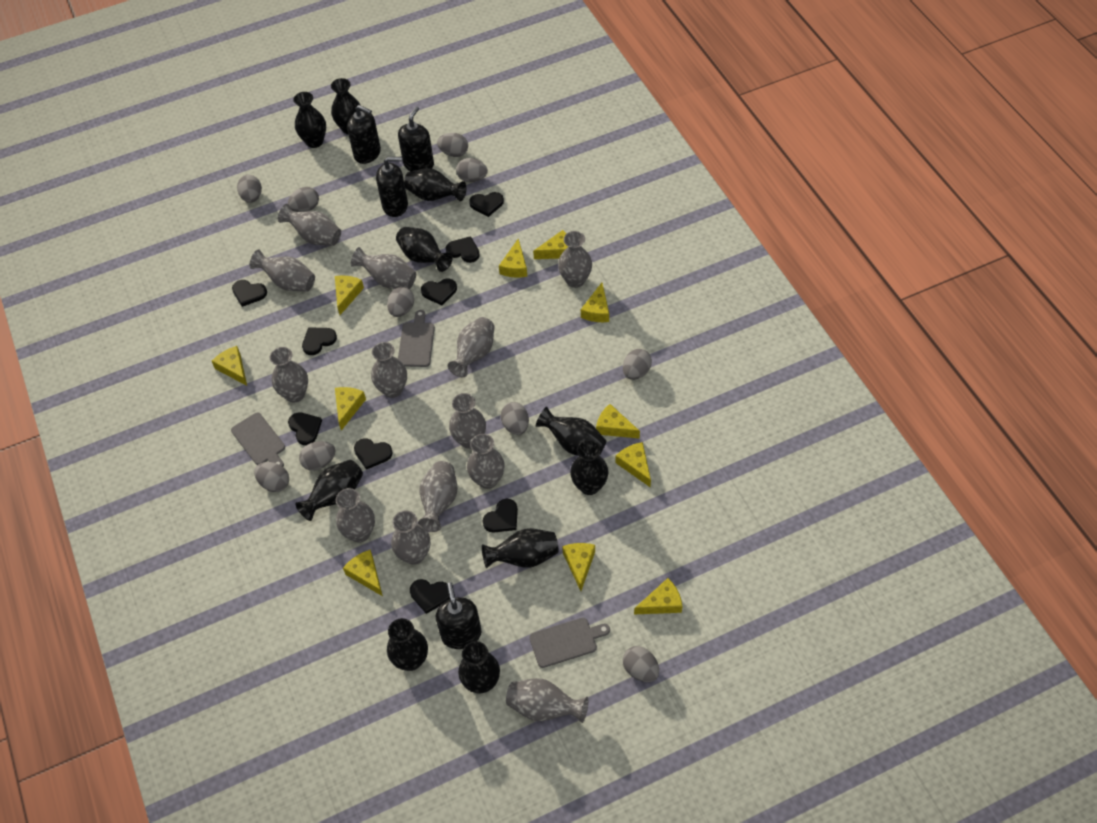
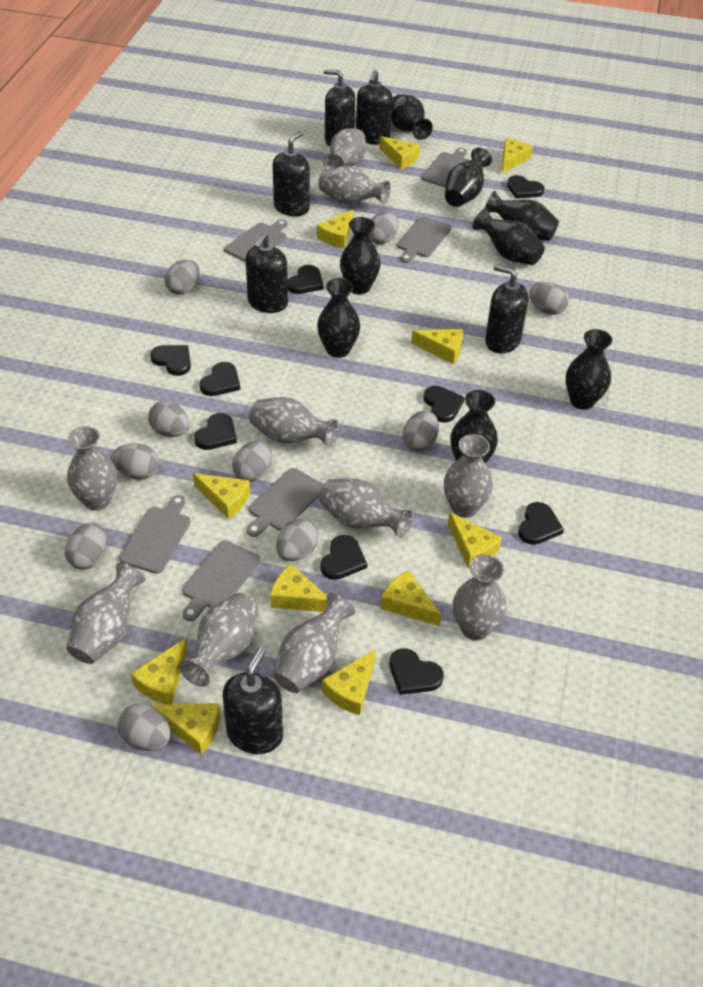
black soap dispenser: [347,105,381,164] [376,157,408,217] [398,106,434,171] [436,582,481,649] = 4 -> [223,647,283,754] [246,233,288,313] [273,131,310,216] [324,69,355,146] [356,70,393,144] [485,264,528,354] = 6
black vase: [293,92,326,148] [295,460,363,521] [331,78,362,134] [387,618,428,671] [396,227,453,272] [404,168,466,201] [458,641,500,694] [482,528,558,568] [536,407,607,456] [570,440,608,495] = 10 -> [317,278,360,358] [340,217,381,294] [391,95,433,140] [445,148,492,207] [450,390,498,464] [473,208,545,265] [485,191,559,241] [566,329,613,410] = 8
grey cutting board: [231,413,285,467] [398,310,435,367] [530,618,610,668] = 3 -> [119,495,191,574] [182,540,260,621] [224,219,288,262] [247,468,323,537] [397,217,451,263] [421,148,470,188] = 6
grey vase: [250,249,315,292] [270,347,308,403] [278,204,341,246] [336,488,375,543] [351,247,416,289] [371,342,407,398] [391,510,430,565] [418,461,458,532] [448,317,494,377] [449,393,486,449] [467,434,505,489] [506,678,588,723] [558,231,592,288] = 13 -> [66,563,145,664] [67,426,117,511] [179,593,259,686] [249,397,339,447] [273,593,355,693] [319,166,391,204] [319,479,413,538] [324,128,366,170] [444,434,493,518] [453,555,507,640] = 10

